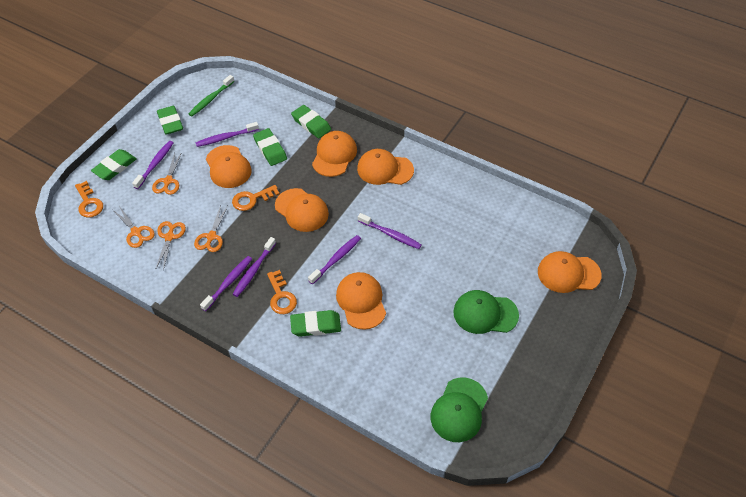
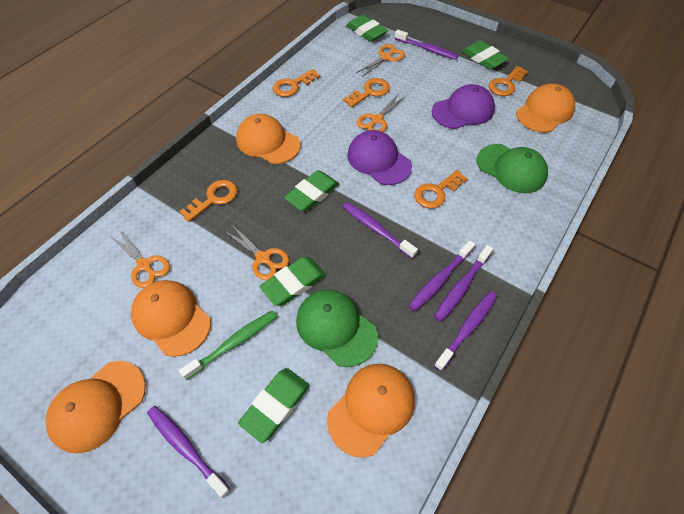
orange cap: [206,145,252,188] [275,188,329,232] [312,131,357,177] [336,272,386,330] [357,149,414,185] [538,251,602,293] = 6 -> [45,361,146,454] [131,280,211,357] [236,114,301,164] [327,364,415,458] [516,84,575,133] = 5
orange key: [75,181,103,218] [232,185,280,211] [267,270,297,314] = 3 -> [179,180,238,222] [273,69,320,97] [343,78,390,107] [414,170,467,208] [489,66,528,96] = 5
purple cap: none = 0 -> [347,130,412,185] [432,84,495,129] = 2

